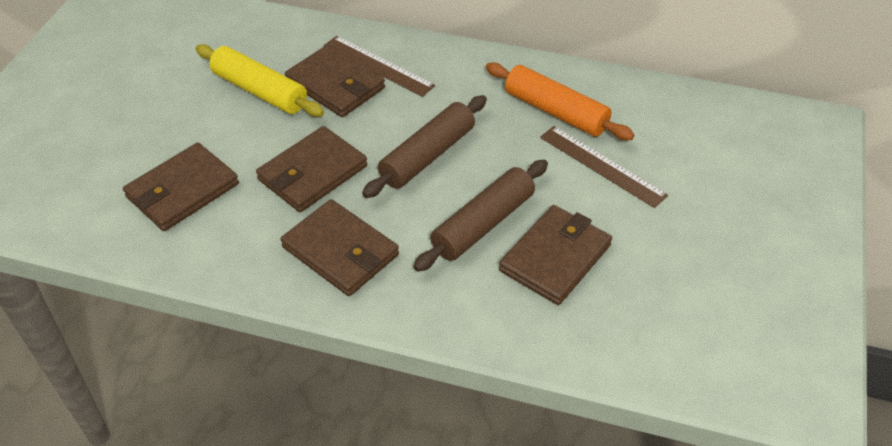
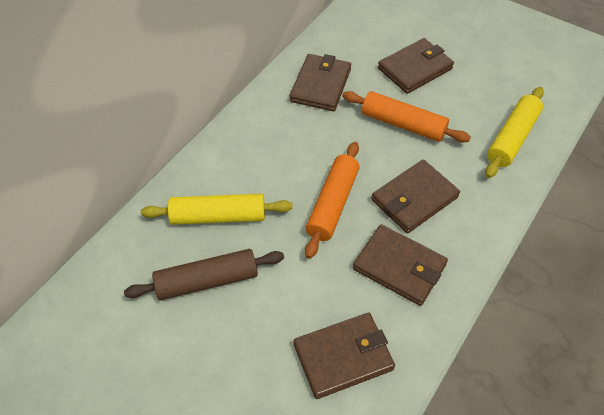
brown rolling pin: [362,95,487,198] [413,160,548,272] = 2 -> [124,249,284,300] = 1
brown ruler: [324,36,435,97] [540,126,668,208] = 2 -> none = 0
orange rolling pin: [486,62,634,140] = 1 -> [305,142,360,259] [342,91,471,143] = 2
yellow rolling pin: [196,44,324,117] = 1 -> [141,194,293,225] [485,87,544,178] = 2

